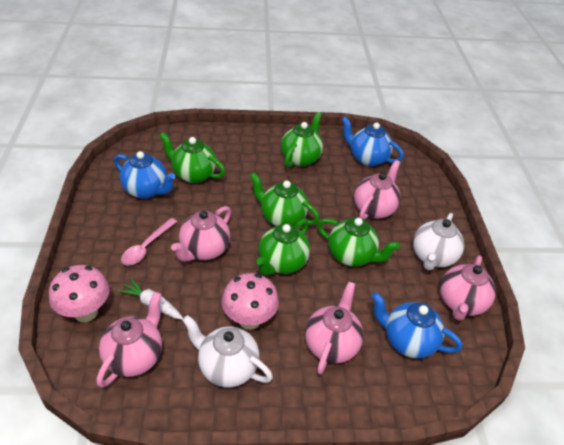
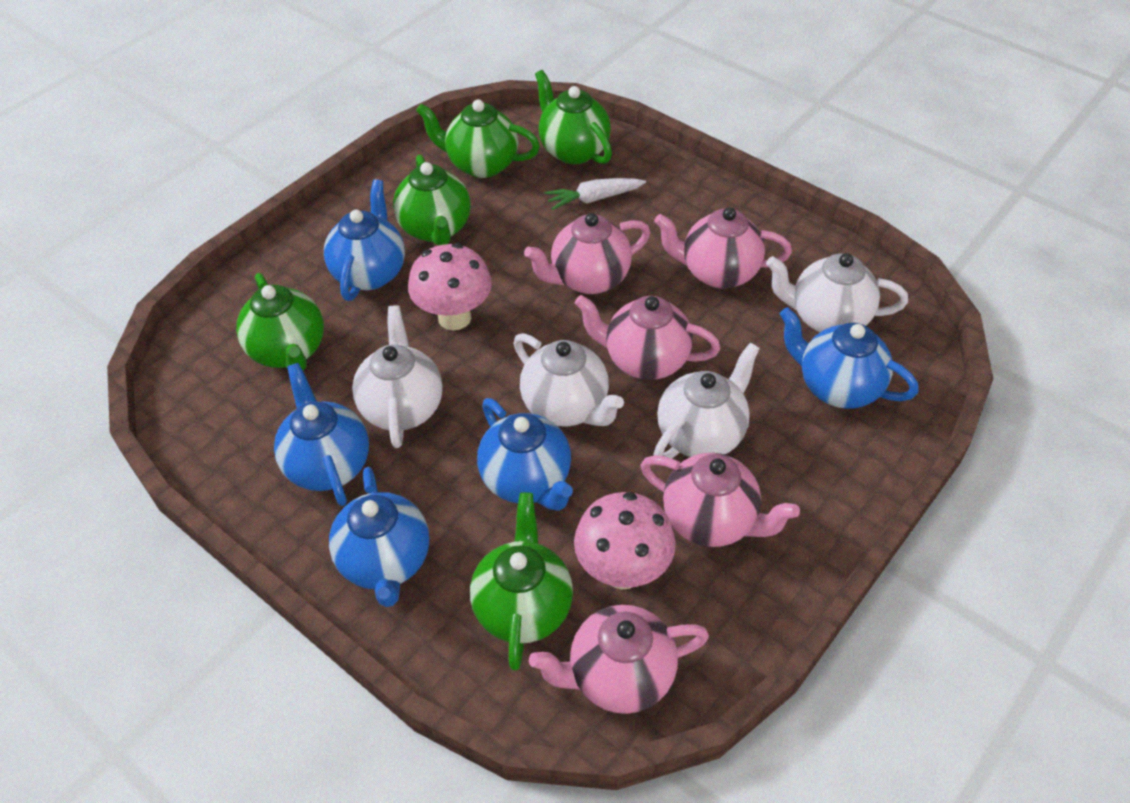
blue teapot: [114,151,176,199] [341,117,404,166] [371,292,462,358] = 3 -> [274,363,369,506] [324,179,405,301] [329,467,429,607] [477,398,573,511] [780,307,919,409] = 5
pink spoon: [121,218,177,265] = 1 -> none = 0
white teapot: [182,315,273,387] [413,213,464,270] = 2 -> [352,305,443,448] [513,333,624,426] [653,342,760,459] [766,253,908,332] = 4

